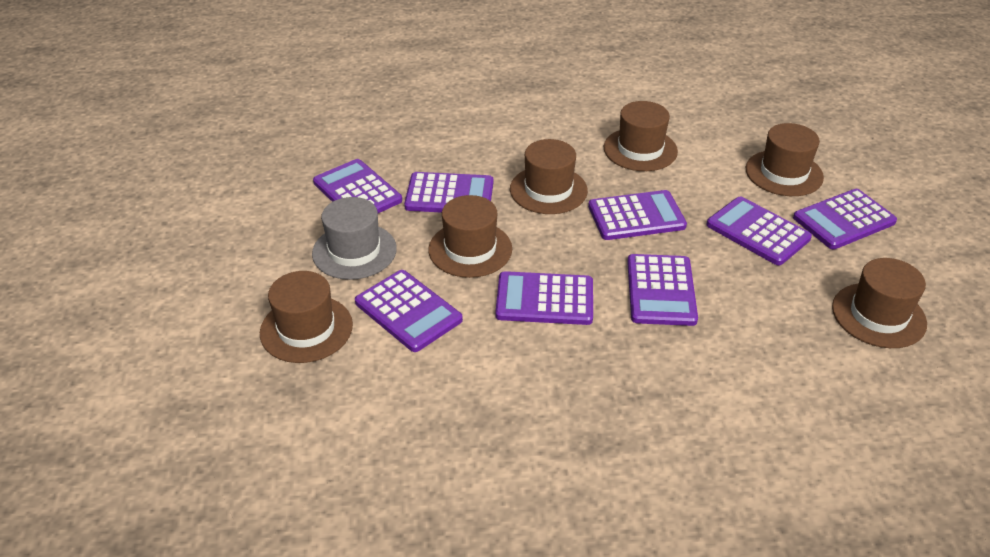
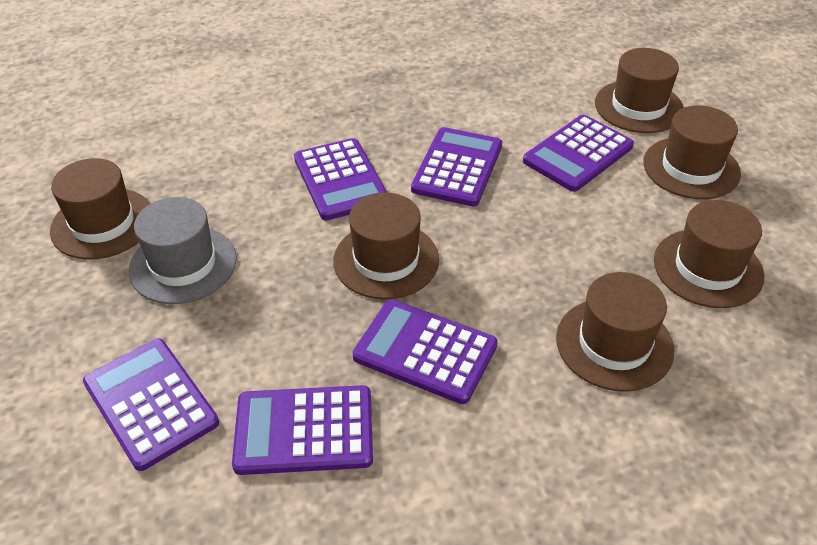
purple calculator: [313,159,402,213] [355,270,463,352] [404,172,493,213] [495,271,593,325] [588,190,687,240] [627,254,698,326] [706,196,812,265] [793,189,897,249] = 8 -> [83,338,219,471] [232,385,373,475] [294,138,387,220] [353,299,498,404] [411,127,502,206] [523,115,634,192] = 6

